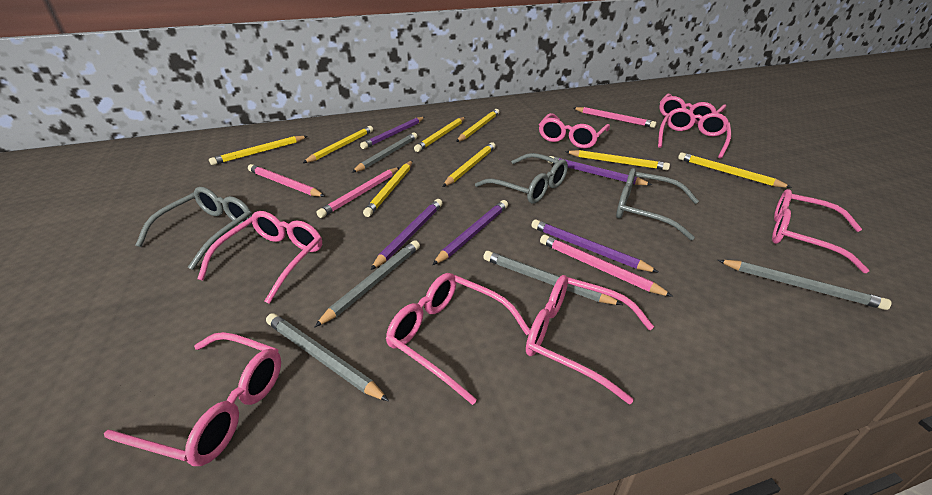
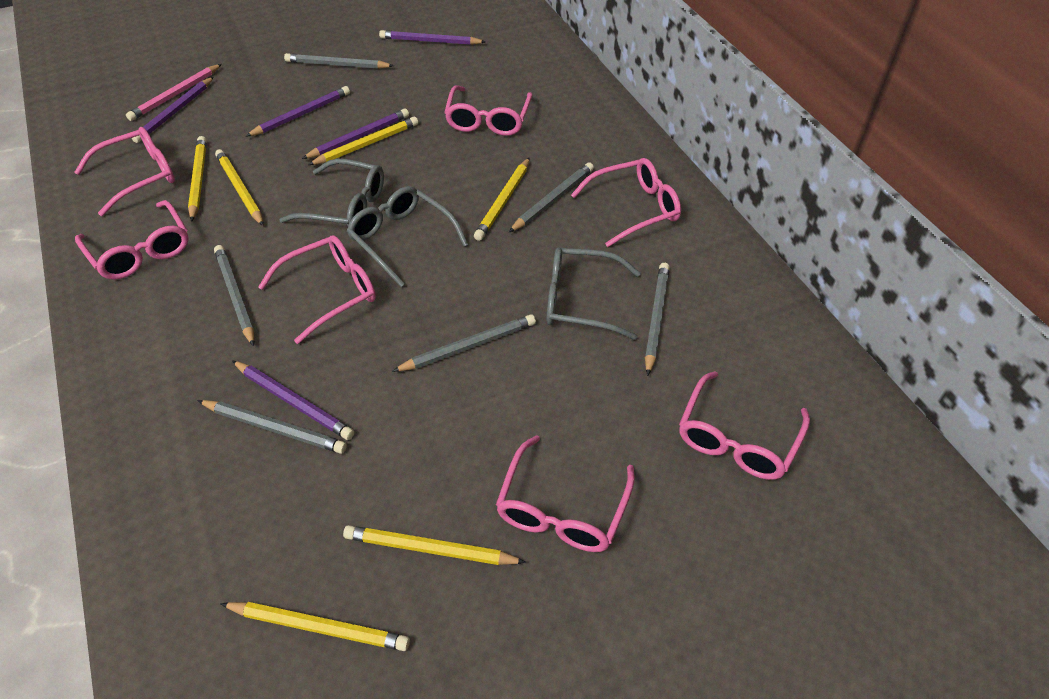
grey pencil: [266,313,389,401] [315,240,420,327] [352,133,417,173] [483,251,623,305] [718,260,892,310] = 5 -> [197,400,347,454] [214,245,254,346] [284,53,394,69] [392,315,536,372] [509,162,594,232] [645,263,670,376] = 6
pink glasses: [104,332,281,466] [197,211,322,304] [386,273,530,405] [526,275,654,404] [539,113,610,148] [658,108,731,159] [659,94,726,124] [772,189,869,273] = 8 -> [74,127,175,216] [75,200,189,280] [258,235,376,344] [444,85,532,136] [496,435,635,552] [571,158,681,247] [679,371,810,480] = 7
pink pencil: [248,164,325,197] [317,167,400,218] [540,235,674,297] [573,107,657,128] = 4 -> [126,64,222,121] = 1
yellow pencil: [209,136,308,165] [303,126,373,163] [363,161,412,217] [414,117,465,152] [442,142,496,187] [456,109,499,142] [565,150,670,170] [678,153,792,188] = 8 -> [188,136,207,222] [215,149,264,226] [220,602,410,651] [308,117,418,165] [343,525,526,565] [474,157,530,241] = 6

